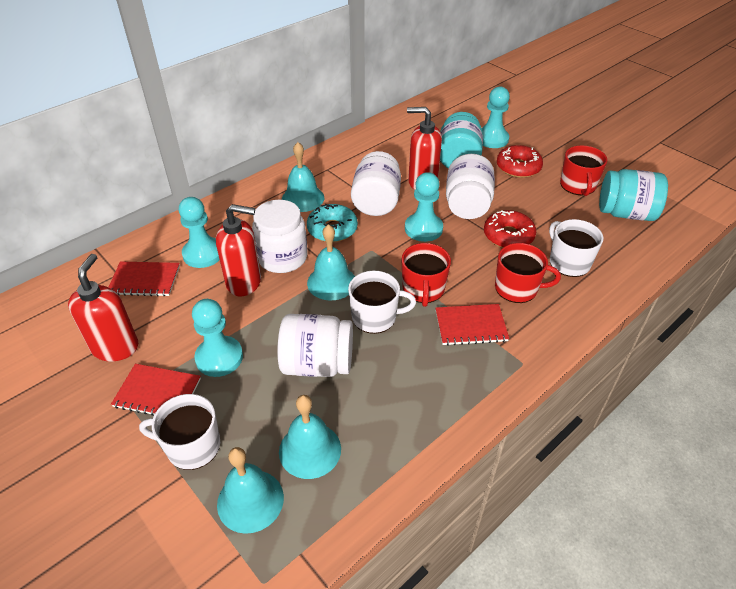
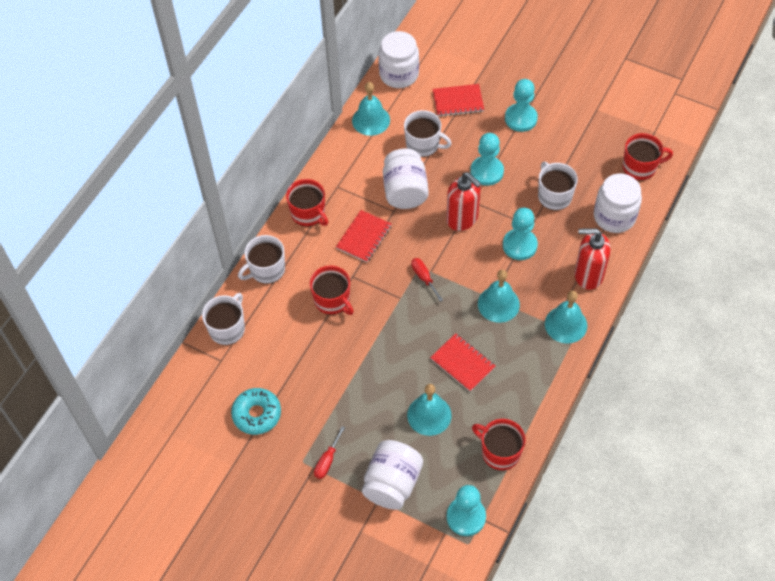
red donut: [484,210,536,248] [497,145,543,178] = 2 -> none = 0
red mug: [401,243,451,307] [495,243,561,303] [560,145,607,196] = 3 -> [286,179,328,227] [310,266,354,315] [472,419,525,471] [623,133,673,181] = 4
red screwdriver: none = 0 -> [314,426,345,479] [411,258,443,302] = 2
red soap dispenser: [68,254,138,361] [216,204,261,296] [407,107,442,190] = 3 -> [446,172,481,231] [575,229,611,290] = 2
turquoise jar: [440,112,483,168] [599,169,668,221] = 2 -> none = 0
white mug: [139,394,220,470] [348,271,416,334] [549,219,604,277] = 3 -> [202,293,245,345] [238,235,285,284] [404,110,452,157] [538,162,578,210] = 4

